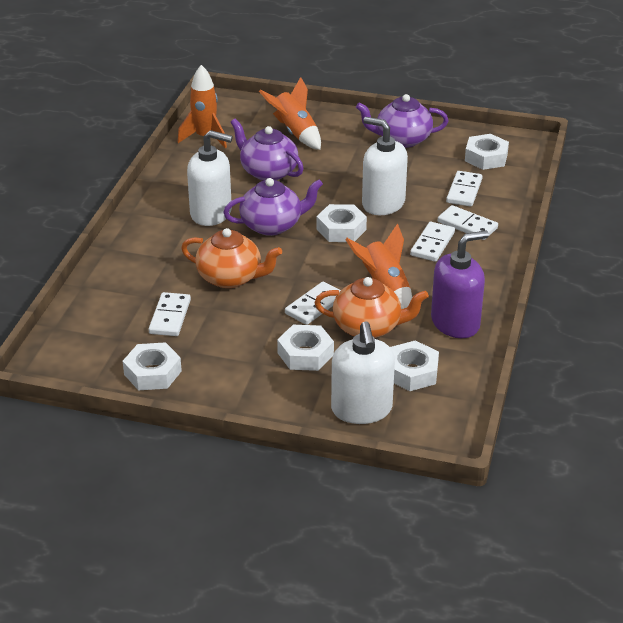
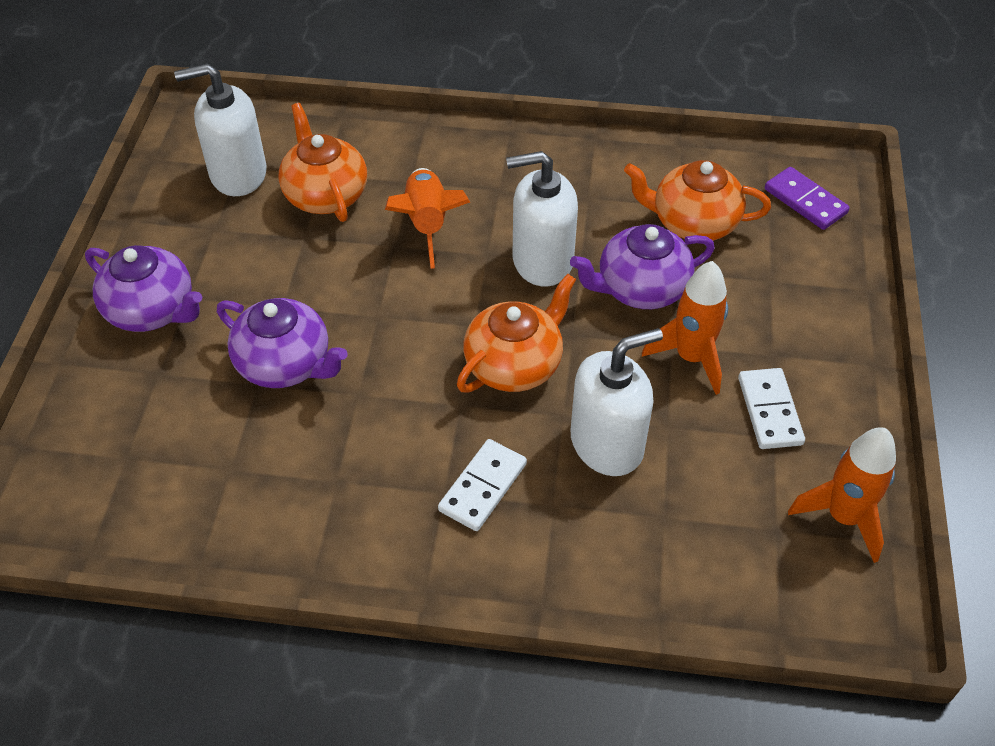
orange teapot: [181,228,282,288] [315,277,429,338] = 2 -> [278,103,367,222] [457,274,576,393] [624,160,771,241] = 3
purple domino: none = 0 -> [765,167,850,230] = 1
purple soap dispenser: [431,230,489,338] = 1 -> none = 0
white domino: [149,292,191,336] [285,282,341,325] [410,222,455,262] [438,205,498,240] [446,171,483,207] = 5 -> [438,439,527,531] [738,368,805,449] = 2
white nut: [123,342,182,390] [277,325,334,371] [317,204,367,242] [390,340,439,391] [465,134,509,170] = 5 -> none = 0

